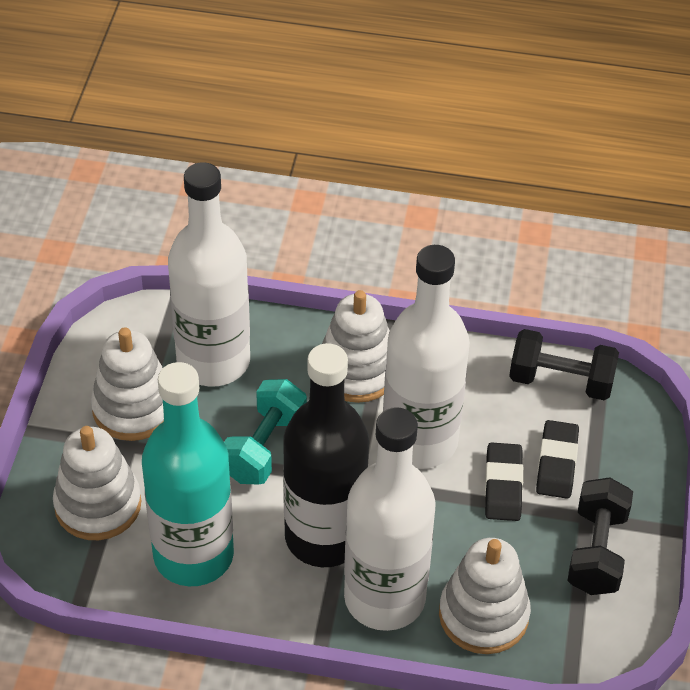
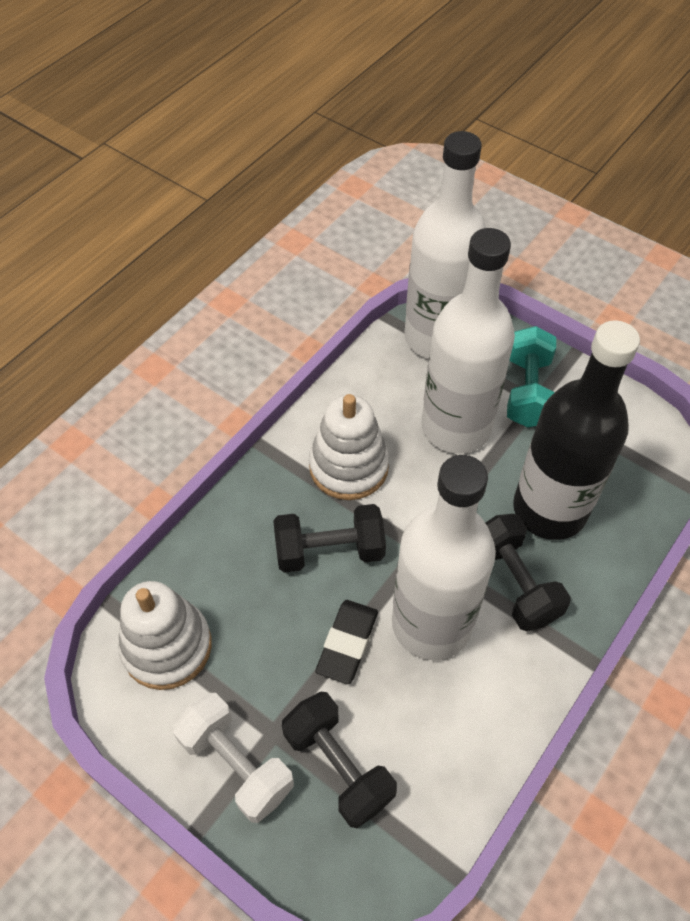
black dumbbell: [509,329,619,400] [567,477,633,595] = 2 -> [273,504,386,573] [282,692,397,828] [485,514,571,631] = 3
black eraser: [485,442,523,521] [536,420,579,499] = 2 -> [315,600,378,684] = 1
turquoise bottle: [142,362,234,586] = 1 -> none = 0
white dumbbell: none = 0 -> [173,693,294,823] = 1
white stacking toy: [53,426,141,540] [91,328,164,441] [322,290,390,403] [439,538,531,654] = 4 -> [118,581,212,690] [309,394,389,500] = 2

